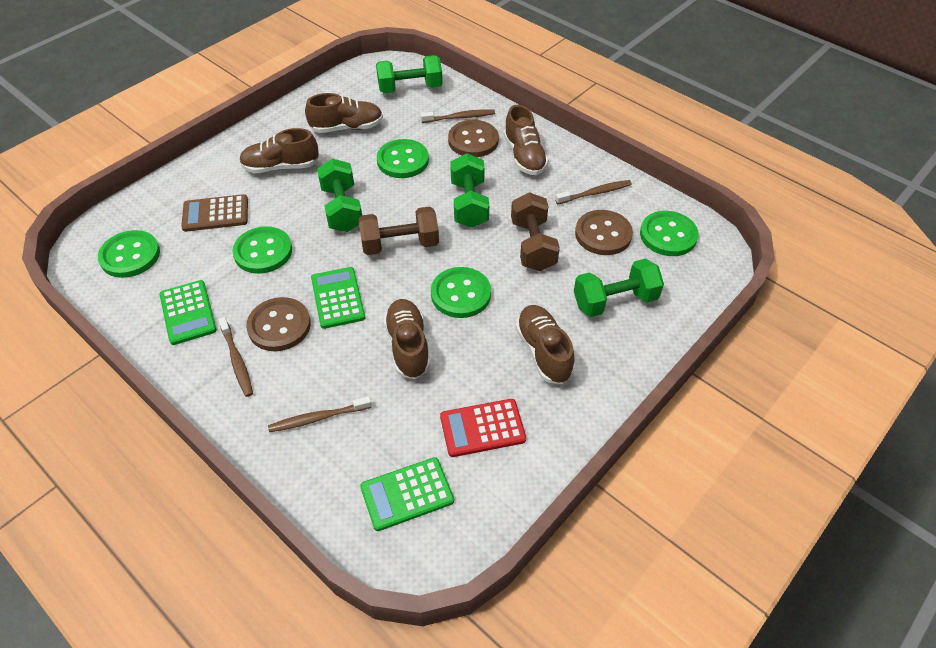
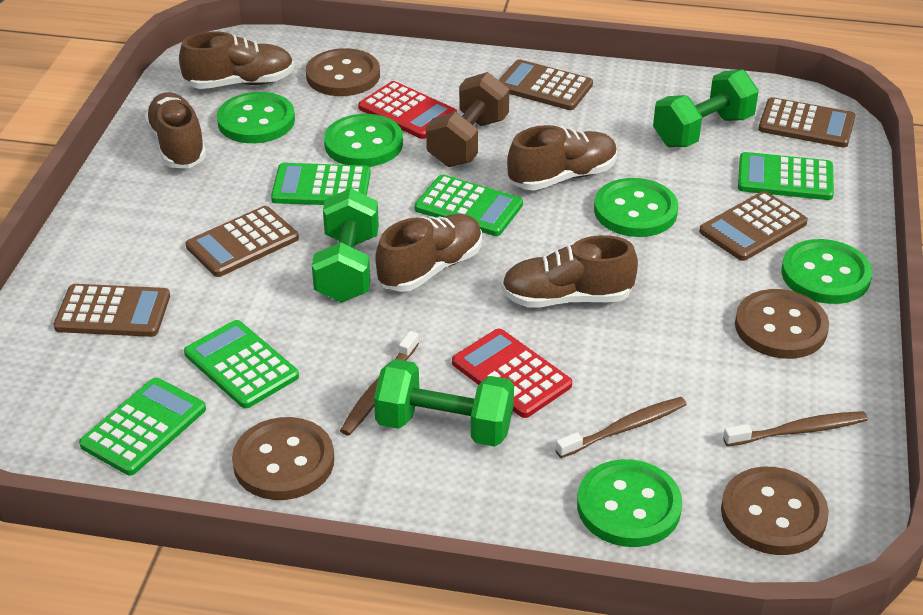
brown button: [246,297,311,351] [448,120,499,157] [575,210,633,255] = 3 -> [232,417,334,500] [306,48,380,96] [721,467,829,555] [735,289,829,359] = 4
brown calculator: [181,194,248,232] = 1 -> [53,284,170,337] [186,206,299,277] [499,59,593,110] [699,191,808,261] [758,97,855,148] = 5
brown dumbbell: [358,206,439,255] [511,192,560,271] = 2 -> [426,72,509,167] = 1
brown toothbrush: [218,317,253,397] [268,396,372,432] [421,109,495,123] [555,180,632,204] = 4 -> [340,331,419,436] [556,397,687,458] [723,411,868,446] = 3
green calculator: [159,280,217,345] [311,267,365,329] [360,457,454,531] = 3 -> [79,378,206,475] [184,320,299,409] [271,163,371,205] [414,174,523,236] [738,152,834,200] = 5
green dumbbell: [317,158,362,232] [376,55,443,93] [450,153,489,228] [574,259,664,317] = 4 -> [312,188,379,303] [374,359,514,447] [653,69,759,147] = 3
red calculator: [440,399,526,457] = 1 -> [358,81,457,139] [452,329,572,418] = 2

